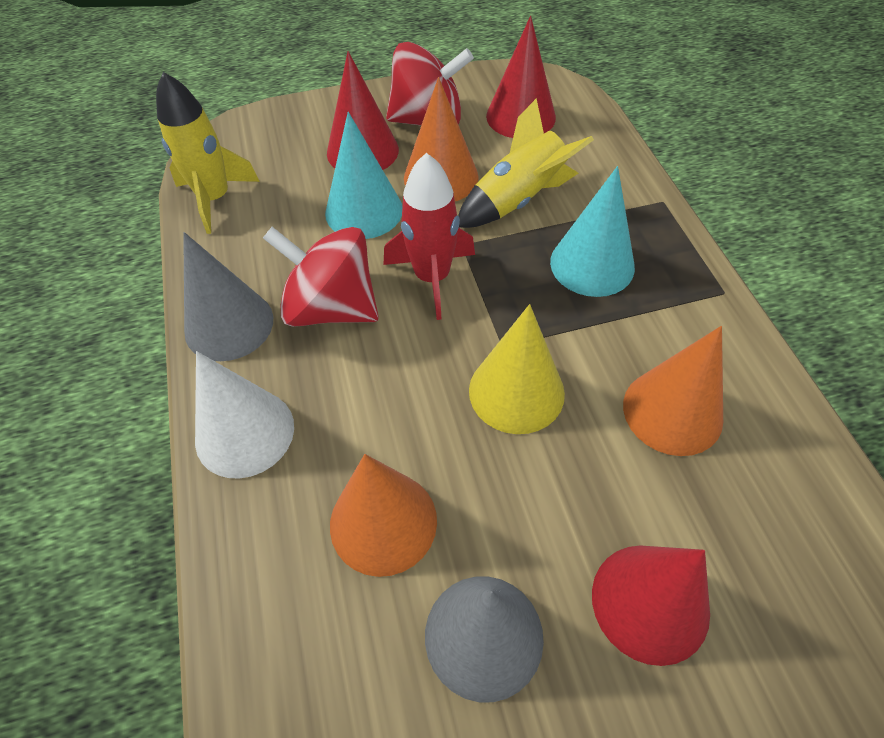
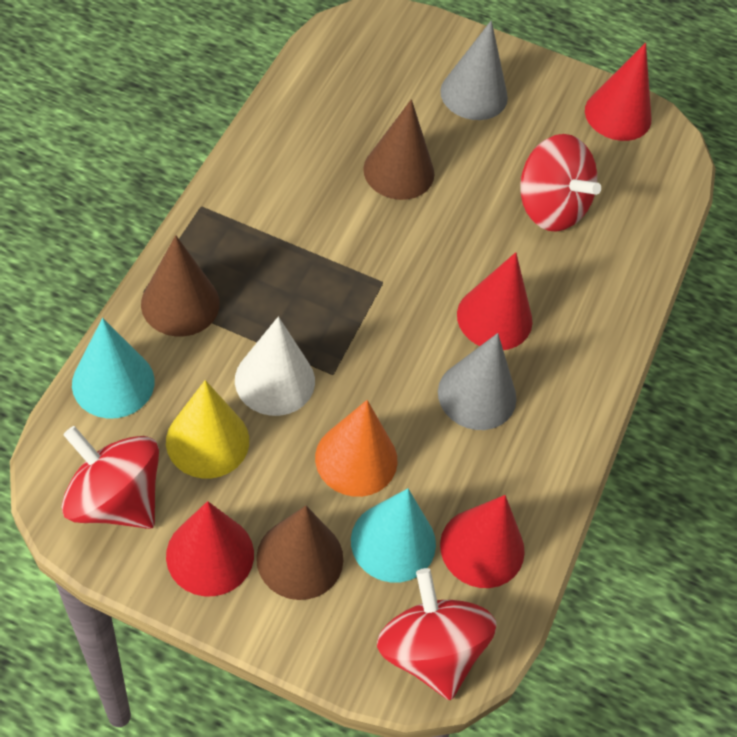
brown cone: none = 0 -> [141,235,220,336] [256,506,343,600] [363,99,435,200] = 3
orange cone: [330,454,437,577] [404,77,479,201] [623,326,723,456] = 3 -> [315,400,398,497] = 1
red cone: [327,51,399,170] [486,16,556,138] [592,545,710,666] = 3 -> [166,501,254,596] [440,495,525,588] [457,252,532,350] [585,42,651,141] = 4
red rocket: [383,153,475,320] = 1 -> none = 0
red spinning top: [263,227,379,327] [386,42,474,125] = 2 -> [61,426,159,529] [377,568,496,700] [520,134,601,232] = 3
yellow rocket: [156,72,260,234] [458,98,594,228] = 2 -> none = 0

